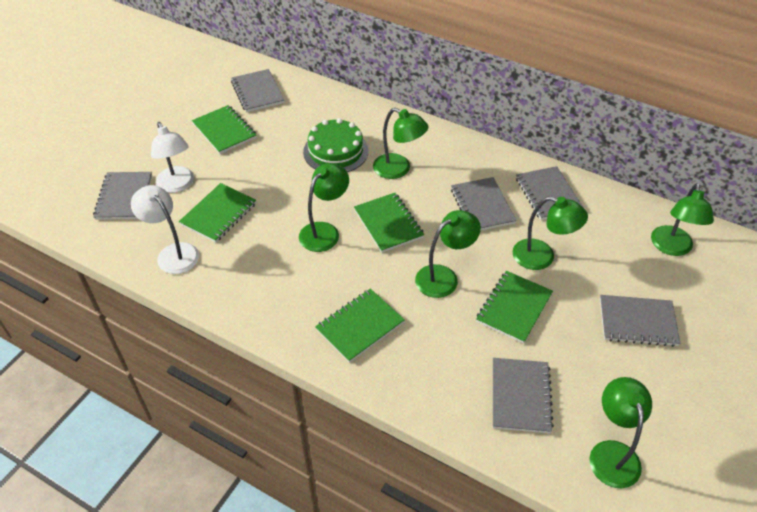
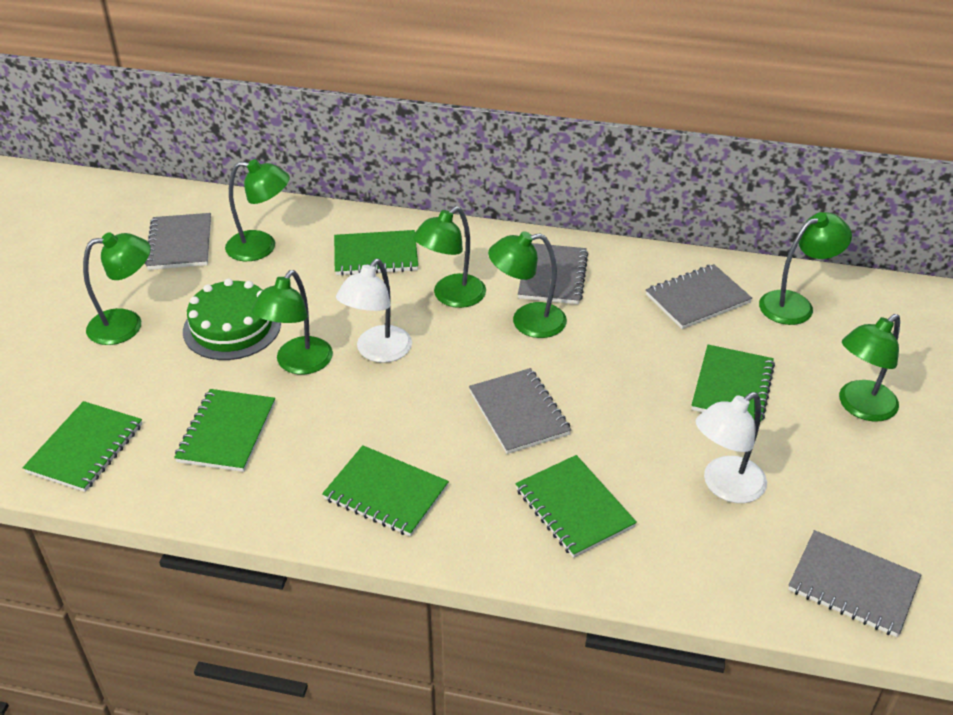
green lamp: [299,163,349,252] [373,108,428,179] [415,210,481,298] [513,196,588,270] [589,377,652,488] [651,183,714,256] = 6 -> [83,232,151,345] [225,159,290,261] [251,270,333,374] [413,206,486,308] [488,231,567,338] [759,212,852,325] [839,314,900,421] = 7
green notebook: [179,183,256,243] [192,105,256,154] [315,289,405,363] [354,193,424,253] [476,271,553,344] = 5 -> [23,401,142,492] [174,389,275,472] [322,445,449,537] [334,230,418,276] [515,455,637,558] [691,345,775,422] = 6
grey notebook: [93,172,152,220] [231,69,284,112] [451,177,517,231] [493,358,554,433] [516,166,584,220] [600,295,680,347] = 6 -> [145,213,211,270] [469,368,571,454] [518,243,588,304] [646,264,752,329] [788,530,922,637] = 5

